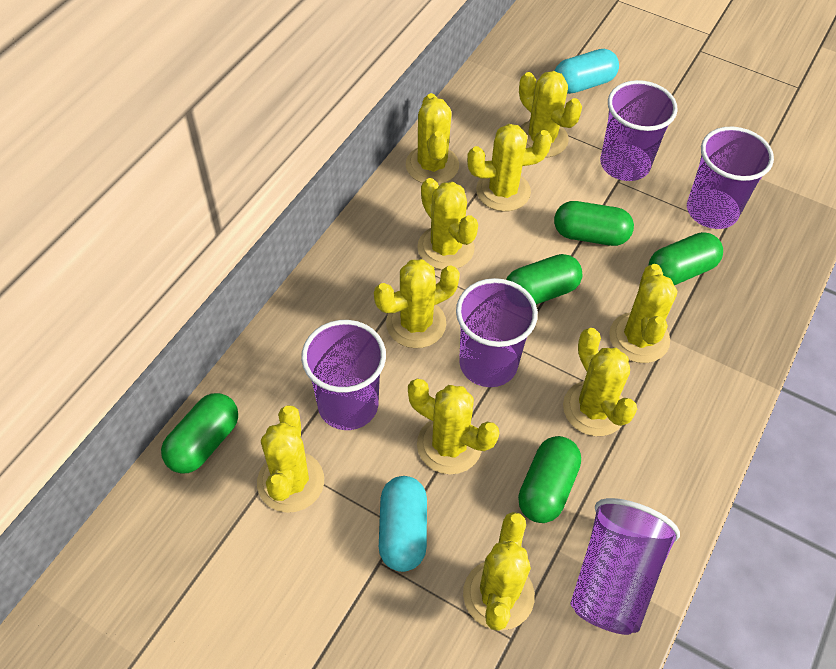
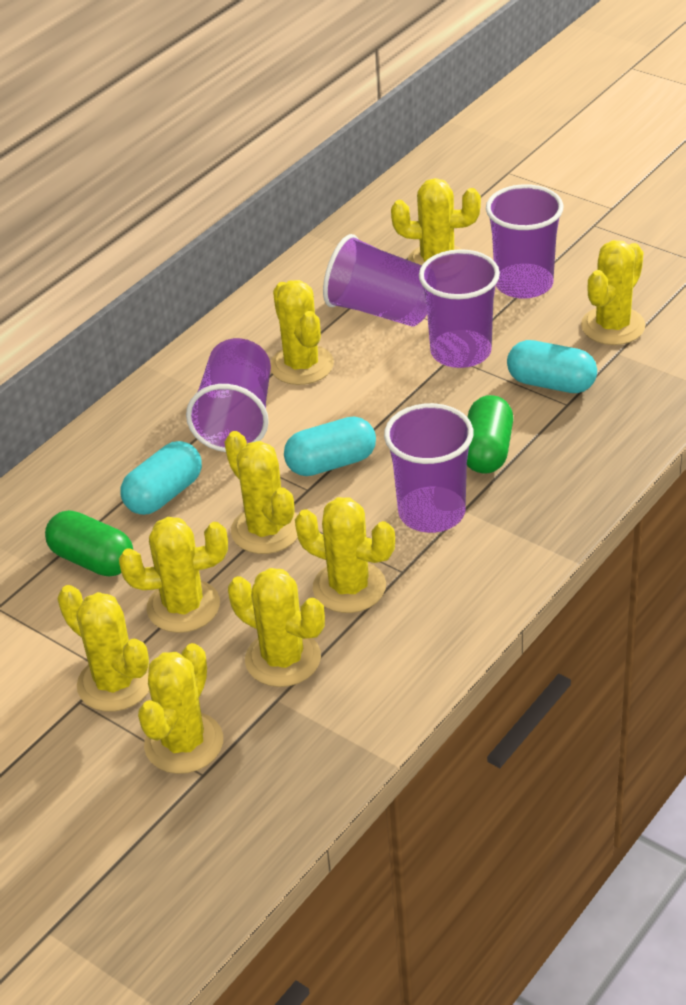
green capsule: [161,393,238,474] [506,254,582,305] [518,436,581,523] [554,201,634,246] [648,232,723,285] = 5 -> [45,510,133,577] [467,395,513,474] = 2
turquoise capsule: [379,476,427,572] [555,49,619,94] = 2 -> [121,441,202,515] [284,416,376,476] [507,340,597,393] = 3
yellow cactus: [257,406,324,513] [374,259,460,348] [406,93,459,184] [408,379,499,475] [417,178,478,270] [463,512,535,631] [467,124,552,211] [519,71,582,157] [563,328,637,436] [609,264,677,363] = 10 -> [57,585,149,712] [119,517,228,633] [138,643,223,774] [225,431,298,554] [228,568,325,687] [270,280,334,385] [295,497,395,613] [391,178,481,265] [581,240,645,345] = 9

